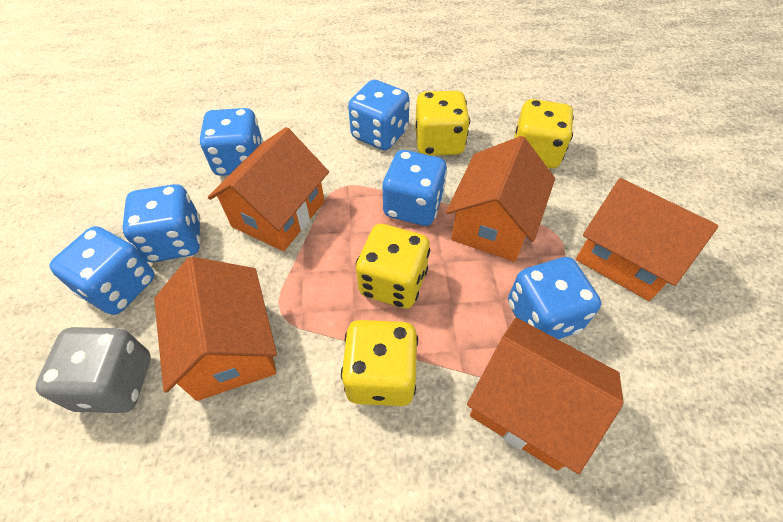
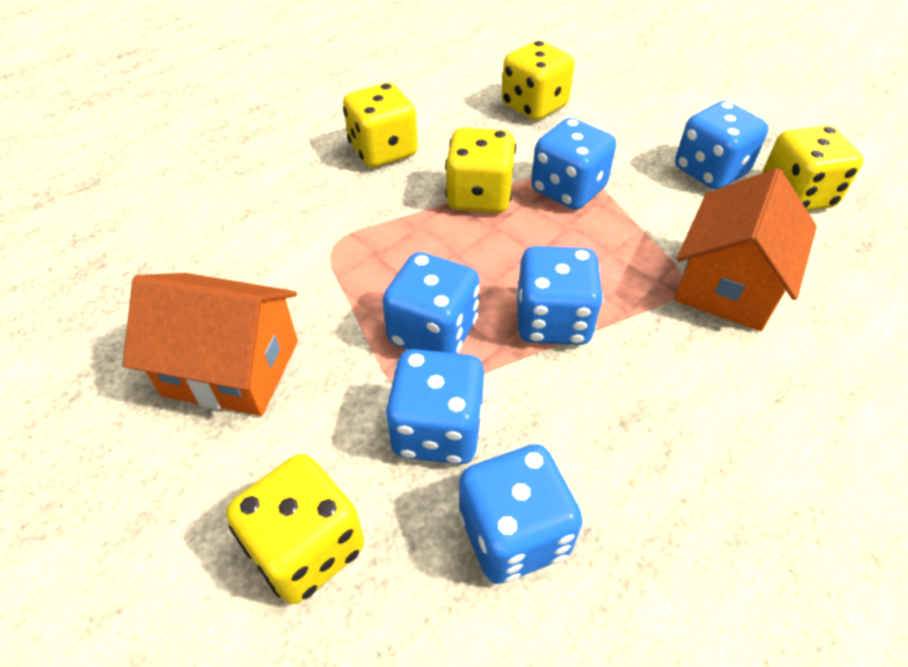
grey dice: [35,327,151,413] = 1 -> none = 0
orange house: [154,257,277,401] [208,127,329,251] [446,136,555,262] [467,318,624,474] [576,178,718,301] = 5 -> [122,273,298,416] [674,168,817,331] = 2
yellow dice: [341,320,418,406] [356,224,430,308] [415,91,470,155] [514,99,574,168] = 4 -> [226,454,364,604] [343,83,418,168] [445,128,516,213] [502,41,575,120] [762,126,864,211] = 5

